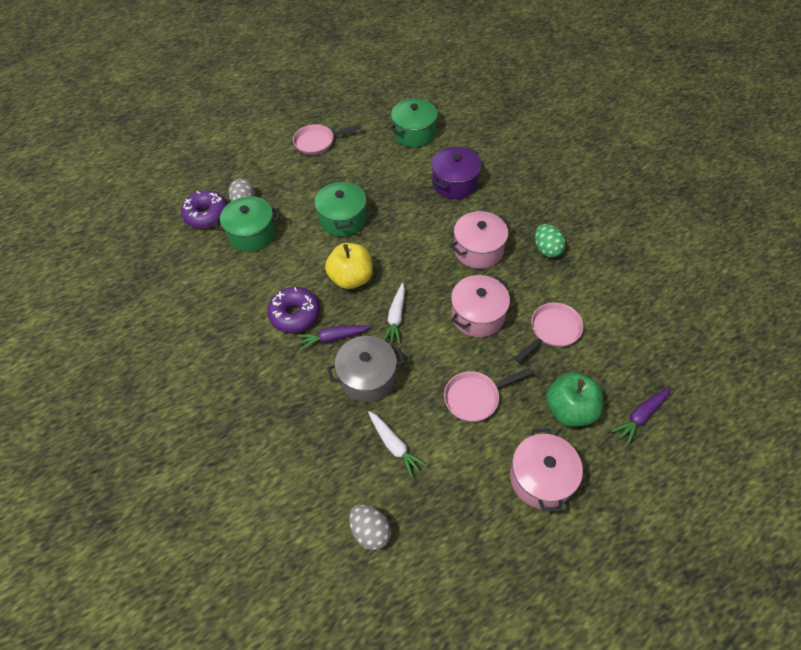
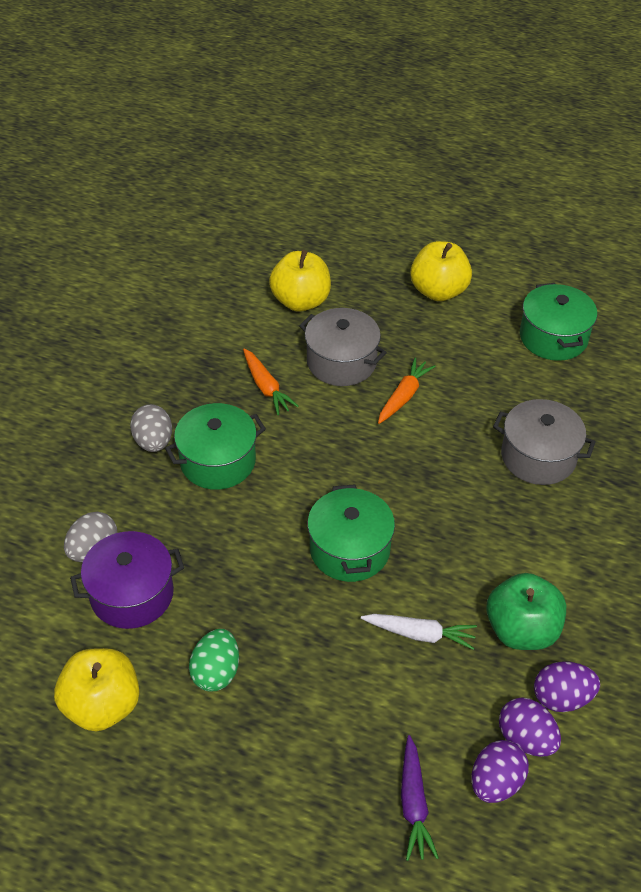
grey pot: [327,336,405,402] = 1 -> [299,308,387,386] [493,399,596,485] = 2
orange carrot: none = 0 -> [243,348,299,415] [378,357,436,424] = 2
pink pan: [293,124,361,155] [444,368,533,422] [515,303,583,362] = 3 -> none = 0
pink pot: [450,211,510,269] [451,275,510,337] [510,429,583,512] = 3 -> none = 0
purple carrot: [297,325,371,350] [612,387,670,445] = 2 -> [401,735,439,861] = 1
purple donut: [181,190,228,229] [267,287,320,333] = 2 -> none = 0
purple egg: none = 0 -> [471,740,529,803] [499,697,561,757] [534,662,600,712] = 3
white carrot: [368,411,427,478] [383,283,405,344] = 2 -> [361,614,477,650] = 1
yellow apple: [325,243,373,289] = 1 -> [54,648,140,731] [269,250,331,312] [410,241,472,301] = 3

